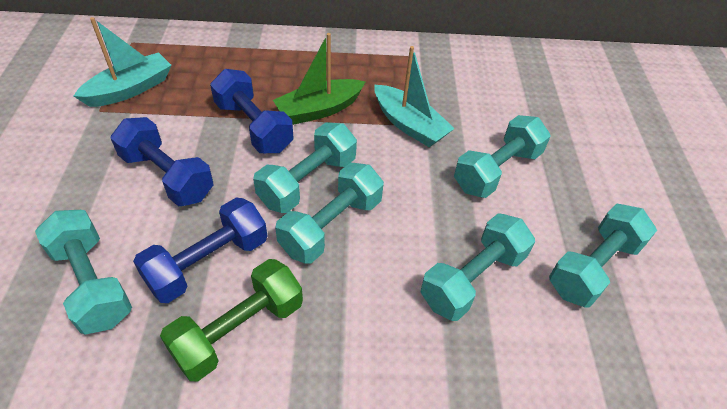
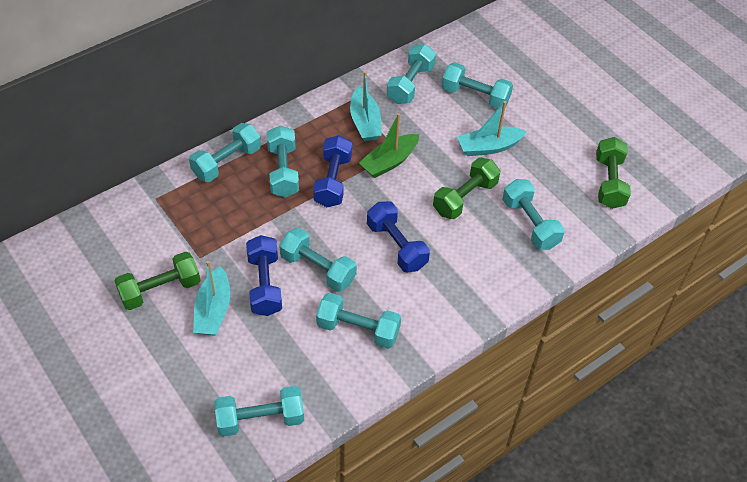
green dumbbell: [160,259,303,381] = 1 -> [114,252,201,310] [433,157,500,219] [596,137,631,209] = 3
turquoise boat: [74,17,172,107] [374,46,455,147] = 2 -> [193,261,230,335] [350,71,382,141] [457,101,527,156] = 3
turquoise dumbbell: [35,210,132,335] [253,122,357,213] [275,163,384,264] [420,213,535,321] [454,115,551,198] [549,203,657,308] = 6 -> [189,123,261,182] [214,386,304,437] [267,125,299,198] [279,228,357,292] [316,293,401,349] [387,44,436,104] [442,62,513,109] [503,179,565,250] = 8

